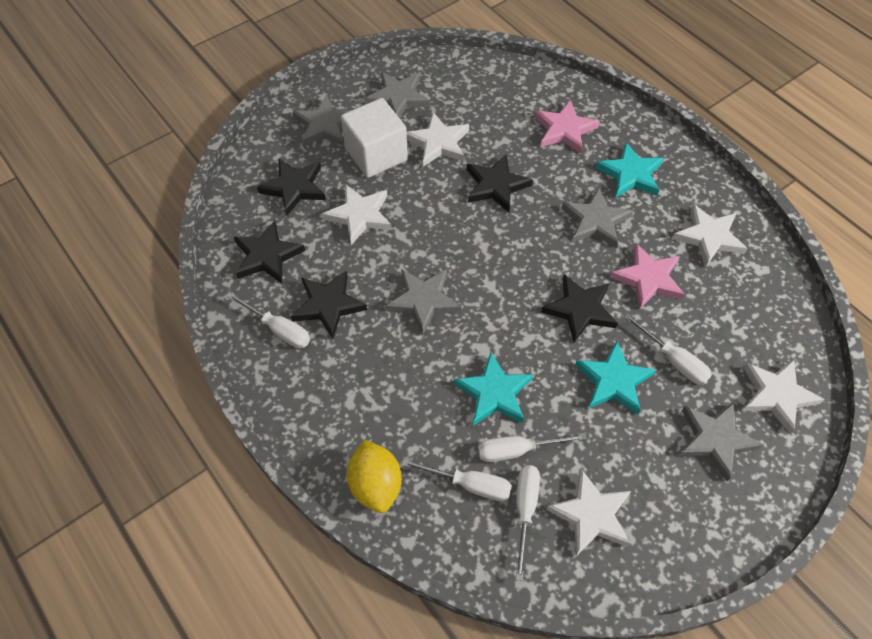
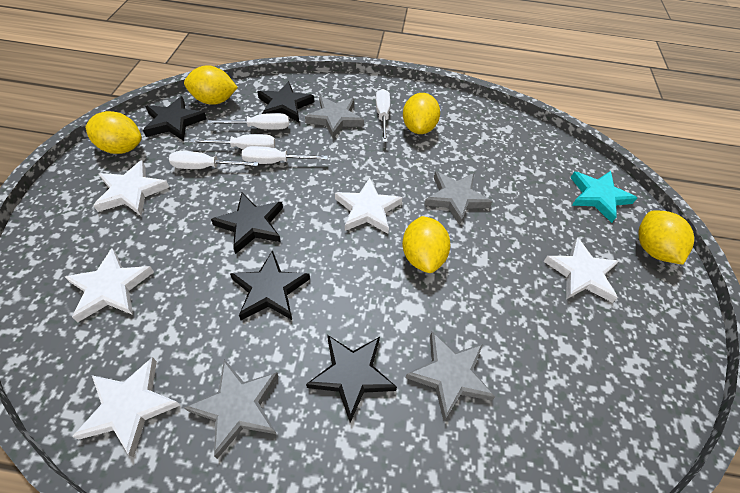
grey star: [293,95,349,146] [366,72,430,118] [385,269,461,334] [561,188,633,248] [679,402,763,481] = 5 -> [184,359,278,459] [305,96,364,139] [405,332,495,421] [424,171,492,225] = 4
pink star: [534,100,600,154] [610,244,685,310] = 2 -> none = 0
turquoise star: [454,352,533,426] [575,341,656,415] [596,142,664,198] = 3 -> [570,171,637,223] = 1
white cube: [341,98,408,178] = 1 -> none = 0
yellow lemon: [347,440,402,513] = 1 -> [85,111,142,154] [184,65,238,105] [402,216,450,273] [403,93,440,134] [638,210,694,265] = 5

